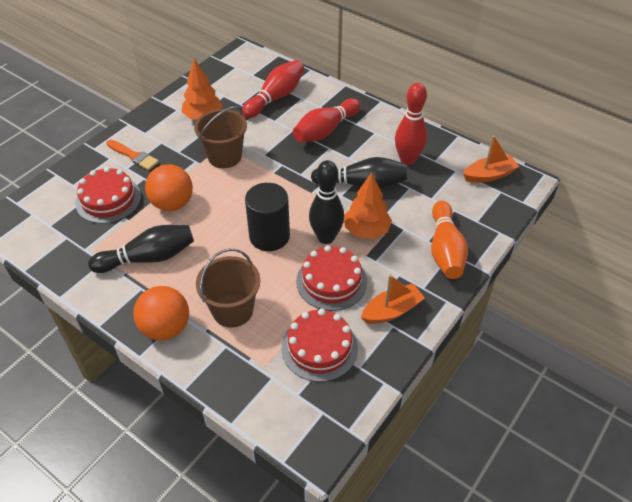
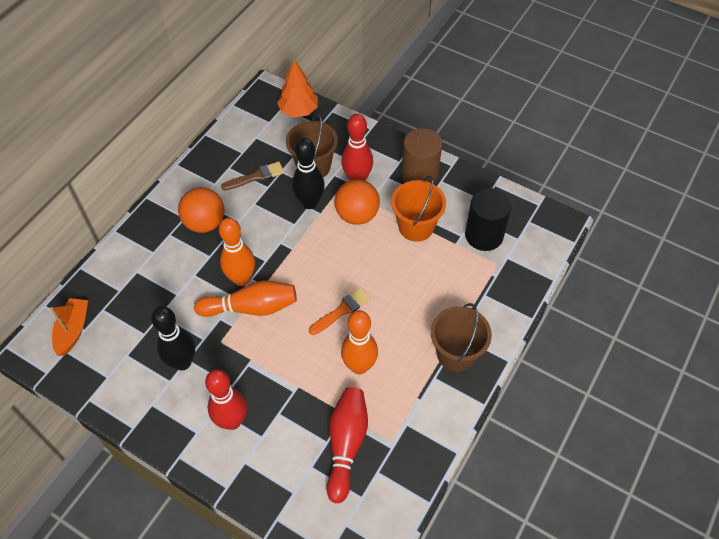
black bowling pin: [88,225,194,273] [309,160,344,244] [311,157,407,189] = 3 -> [151,306,195,371] [292,138,325,209] = 2
brown brush: none = 0 -> [221,161,284,190] = 1
brown cylinder: none = 0 -> [402,128,442,184] = 1
orange boat: [361,274,425,324] [463,135,519,183] = 2 -> [50,298,88,356] = 1
orange bowling pin: [431,200,468,279] = 1 -> [194,281,297,317] [219,218,255,286] [341,310,378,374] = 3
orange bucket: none = 0 -> [391,176,446,242] = 1
orange tree: [182,59,223,120] [344,173,392,239] = 2 -> [277,60,318,118] = 1
red cake: [75,167,141,224] [282,309,358,382] [296,245,367,311] = 3 -> none = 0

